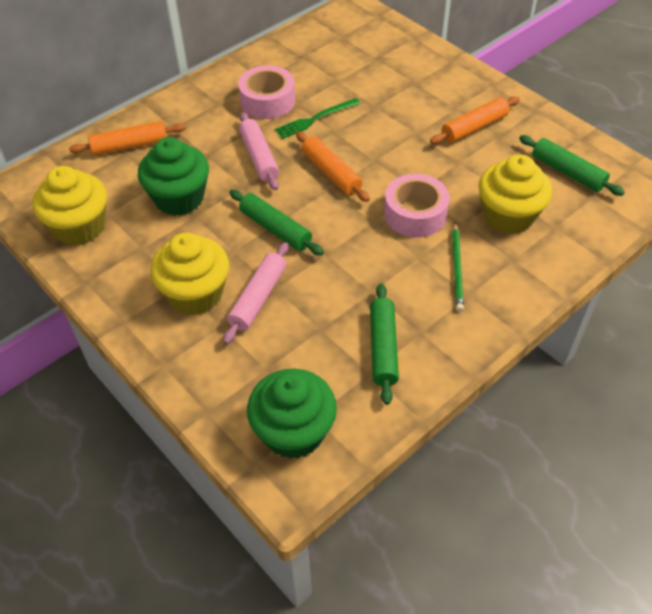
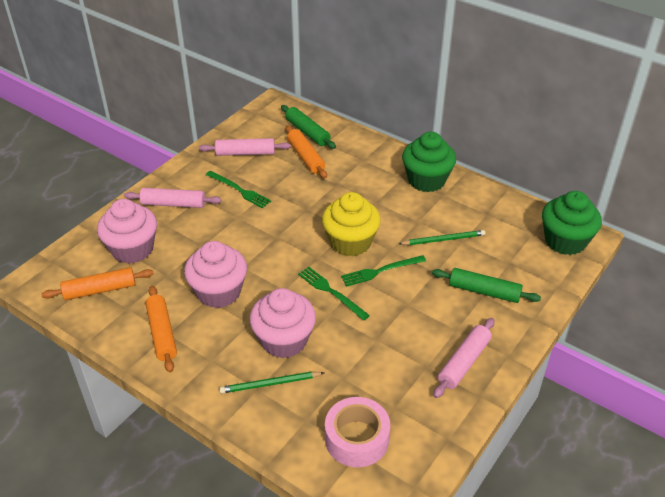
green fork: [275,98,360,139] = 1 -> [206,171,271,209] [298,267,370,320] [341,255,426,287] = 3
green pencil: [452,222,464,312] = 1 -> [219,372,324,394] [399,230,485,245] = 2
green rolling pin: [229,190,324,256] [370,283,399,405] [519,135,625,196] = 3 -> [281,105,336,149] [432,268,541,303] = 2
pink cupcake: none = 0 -> [97,199,157,264] [184,241,247,308] [249,288,316,358] = 3
pink rolling pin: [223,242,289,344] [239,112,279,190] = 2 -> [124,188,221,208] [199,138,291,156] [433,318,495,398] = 3
pink tape: [238,65,295,119] [384,174,450,237] = 2 -> [325,397,390,467] = 1
yellow cupcake: [32,166,107,246] [150,233,229,315] [478,154,552,234] = 3 -> [322,192,381,257] = 1

